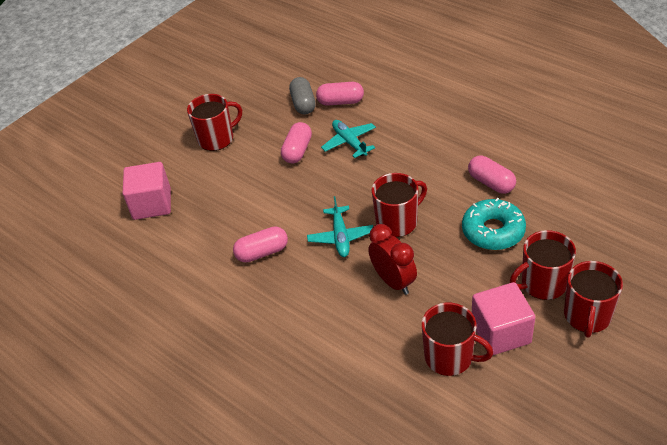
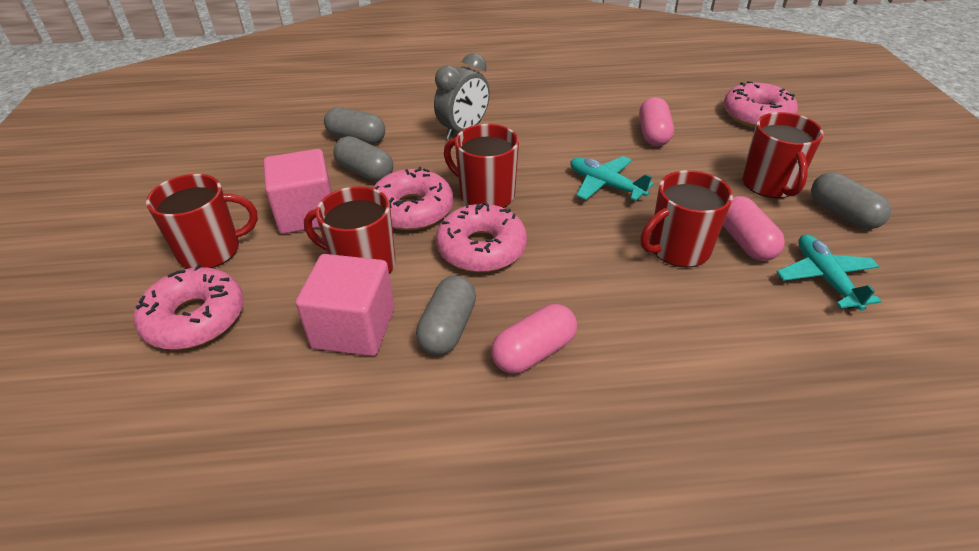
grey capsule: [289,77,316,115] = 1 -> [324,107,385,145] [333,136,393,182] [416,276,476,355] [811,172,891,229] = 4
grey clock: none = 0 -> [434,53,490,139] = 1
pink capsule: [233,226,288,263] [281,122,312,163] [316,82,364,106] [468,156,516,194] = 4 -> [491,304,577,374] [639,97,674,146] [723,196,785,261] = 3
pink donut: none = 0 -> [134,265,244,350] [373,167,453,230] [436,202,527,272] [723,81,798,128] = 4
red clock: [368,224,417,295] = 1 -> none = 0
turquoise donut: [462,198,526,250] = 1 -> none = 0

